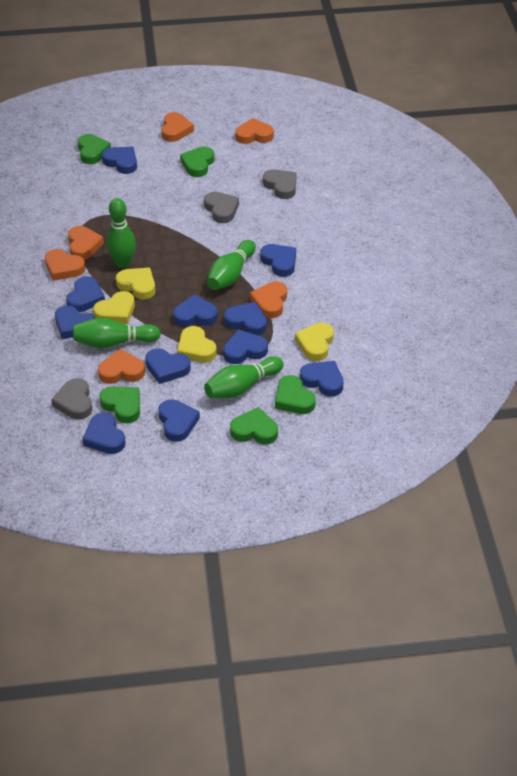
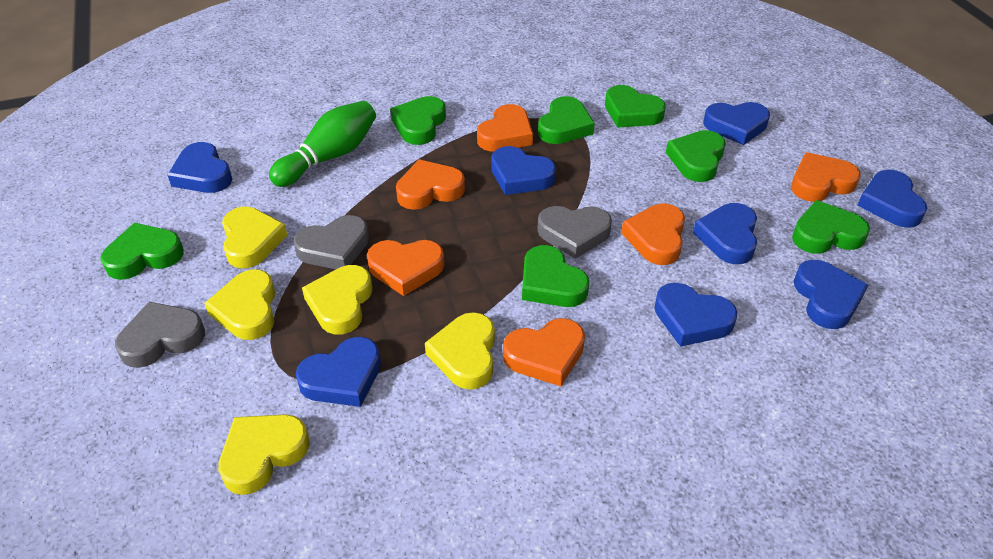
blue heart: [55,305,95,339] [66,276,105,312] [82,413,126,454] [102,147,137,174] [145,348,191,384] [159,400,200,442] [173,295,218,327] [223,329,268,364] [224,302,267,335] [260,244,296,277] [300,361,344,397] = 11 -> [167,142,232,193] [296,337,381,407] [491,146,556,195] [654,283,737,347] [693,203,757,264] [703,102,770,145] [794,260,868,329] [857,170,927,228] = 8
green bowling pin: [73,318,161,348] [107,198,136,268] [204,356,284,398] [207,240,256,290] = 4 -> [269,101,376,187] = 1
green heart: [78,134,111,164] [99,386,140,423] [180,147,214,177] [230,407,278,445] [275,375,316,414] = 5 -> [100,223,184,280] [390,96,446,145] [522,245,589,307] [538,96,595,144] [605,85,666,128] [666,130,725,182] [792,200,870,254] = 7
yellow heart: [93,291,135,324] [116,267,155,299] [177,326,217,362] [295,323,334,361] = 4 -> [204,269,275,340] [218,414,310,495] [222,207,288,268] [302,265,372,335] [425,312,495,390] = 5

